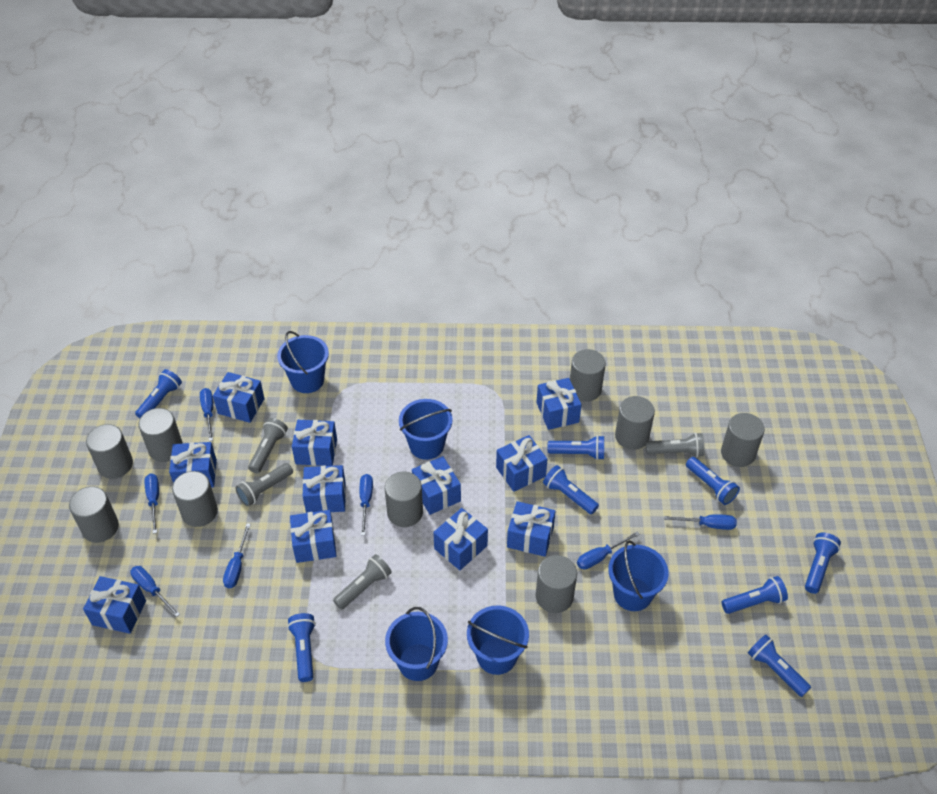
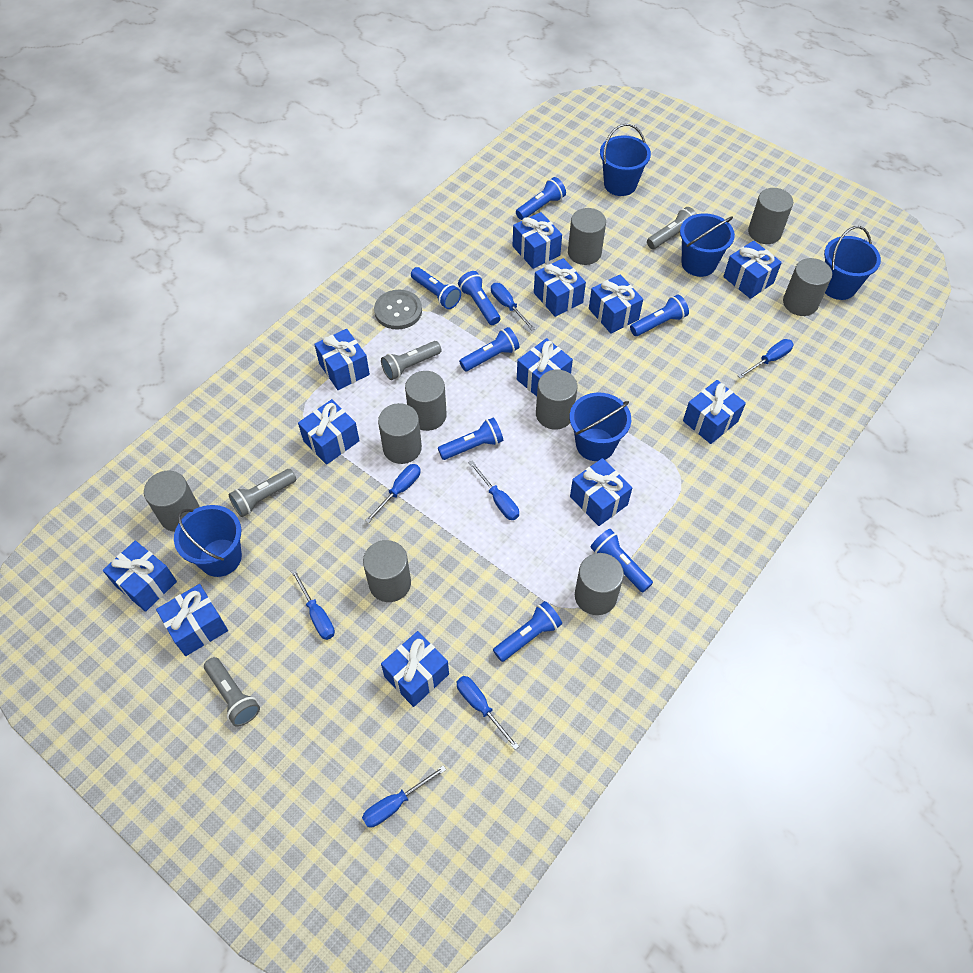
blue gift: [83,576,146,634] [169,442,217,488] [213,372,265,423] [290,510,337,563] [292,420,337,466] [303,465,346,513] [412,456,461,515] [433,508,488,570] [496,435,548,492] [507,501,556,557] [536,378,582,430] = 11 -> [103,541,177,612] [156,584,228,656] [298,399,360,465] [314,329,370,390] [381,631,449,707] [513,212,562,269] [517,338,573,396] [534,258,586,317] [570,458,632,526] [589,275,643,334] [683,380,746,444] [723,240,782,299] = 12
grey button: none = 0 -> [374,290,422,330] = 1

